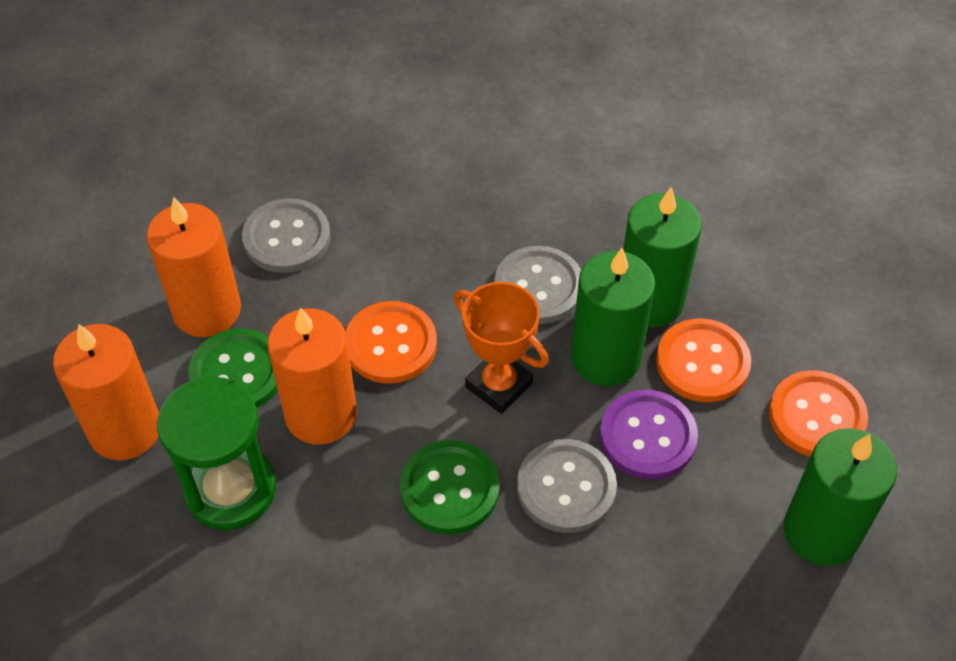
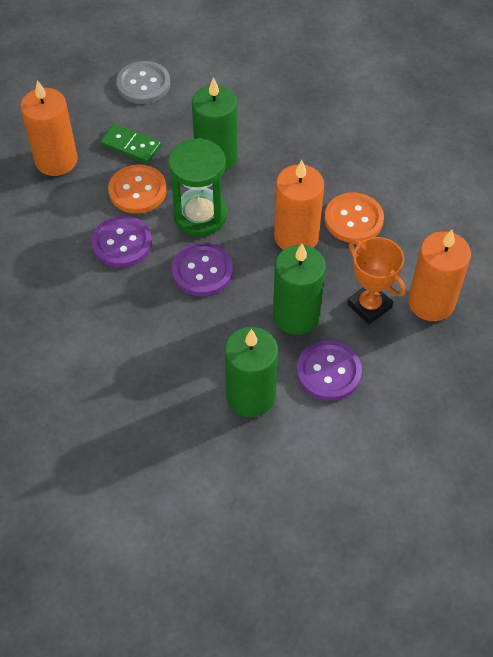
green button: [188,329,278,408] [400,440,500,534] = 2 -> none = 0
green domino: none = 0 -> [100,124,161,163] = 1
grey button: [242,198,331,273] [494,246,581,324] [517,439,617,533] = 3 -> [116,61,170,104] = 1
orange button: [345,301,437,384] [656,318,751,402] [769,370,868,457] = 3 -> [108,164,167,214] [325,192,384,243] = 2
purple button: [600,390,698,479] = 1 -> [92,216,152,268] [172,243,233,296] [297,341,362,401] = 3

